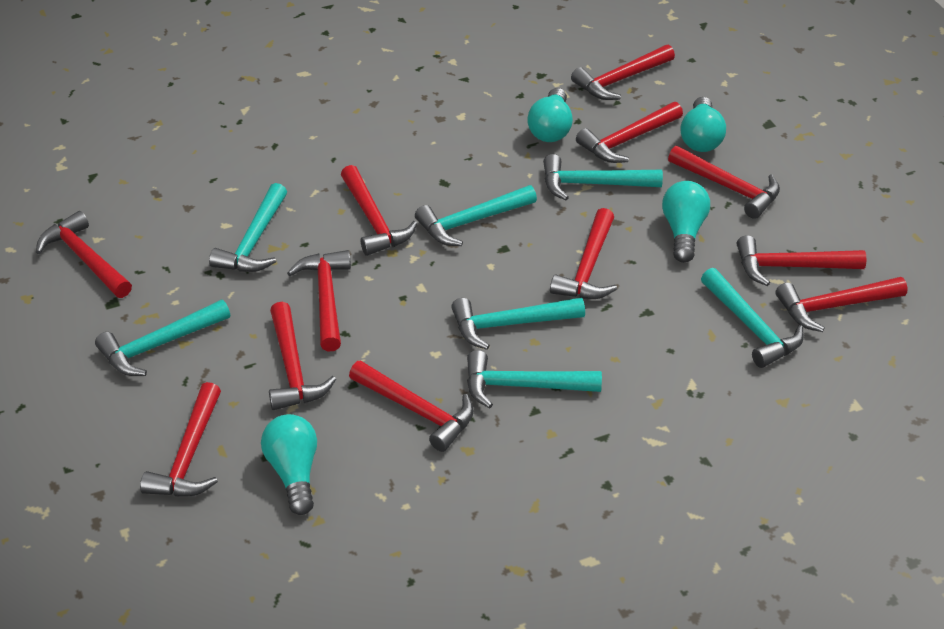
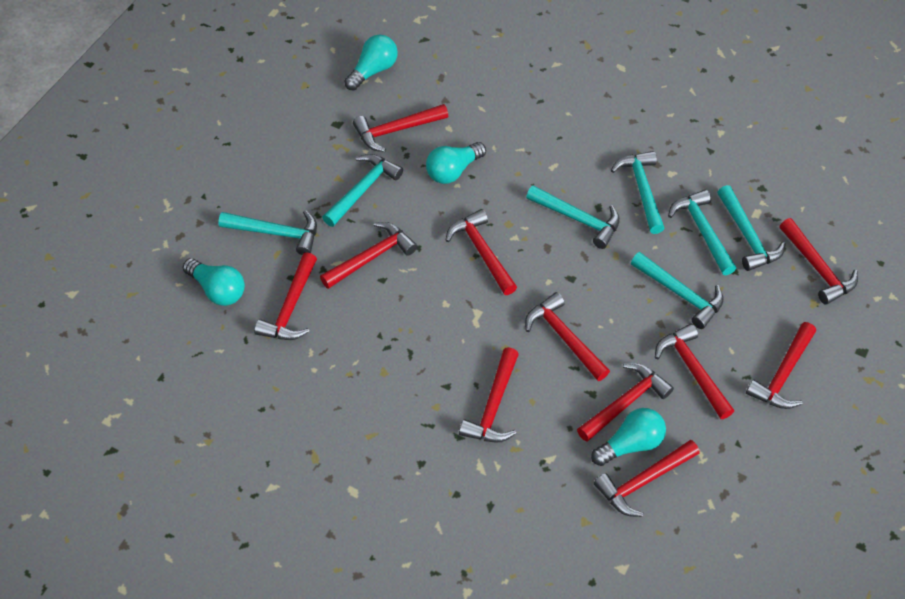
red hammer: [36,211,132,298] [140,382,221,497] [269,302,336,410] [287,250,351,352] [341,165,417,256] [349,360,474,452] [550,208,617,299] [571,44,675,100] [576,102,683,163] [668,146,780,219] [737,235,866,286] [775,277,908,332] = 12 -> [254,252,317,340] [320,222,417,289] [353,104,448,152] [445,209,517,295] [459,347,519,443] [525,292,610,381] [577,363,674,442] [594,440,699,517] [655,324,734,419] [746,322,816,409] [779,218,858,305] = 11

